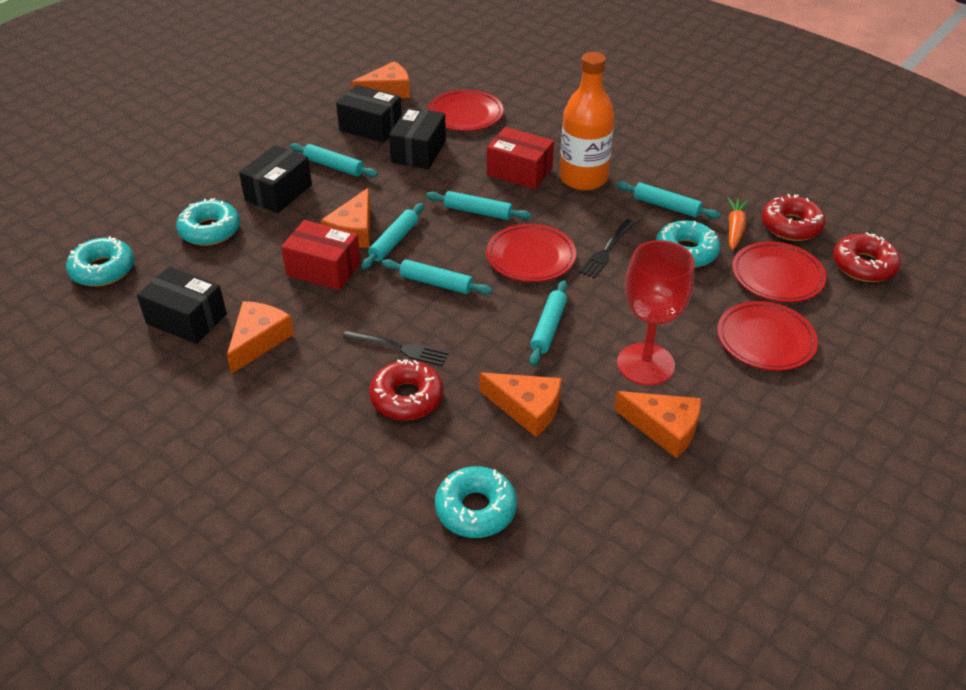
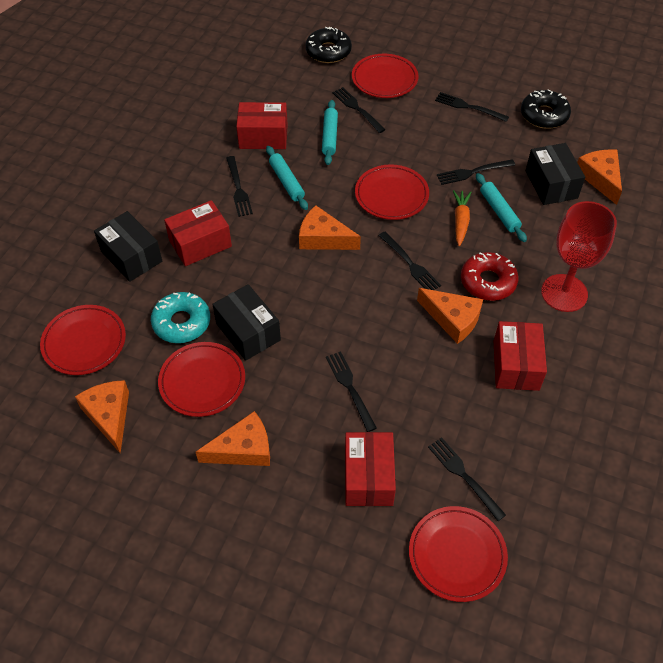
black box: [137,266,227,344] [239,145,312,213] [336,85,402,143] [389,107,446,169] = 4 -> [94,211,162,282] [213,284,281,361] [526,143,585,205] = 3
black donut: none = 0 -> [306,27,352,63] [521,89,571,129] = 2
black fork: [343,330,449,366] [579,219,635,279] = 2 -> [226,156,253,217] [326,351,377,432] [332,87,386,133] [378,232,441,290] [428,437,506,521] [435,92,509,122] [437,159,515,185] = 7
orange bottle: [560,52,614,191] = 1 -> none = 0
red box: [281,220,361,290] [487,127,554,189] = 2 -> [164,200,232,266] [236,102,288,149] [345,432,396,506] [494,321,547,391] = 4
red donut: [369,359,444,420] [762,194,825,241] [833,232,901,282] = 3 -> [461,252,518,301] = 1
red plate: [428,89,503,131] [486,224,576,282] [717,301,818,371] [732,241,826,302] = 4 -> [40,305,126,375] [158,342,245,417] [352,54,418,98] [355,164,429,220] [409,506,508,602] = 5
turquoise donut: [66,236,134,286] [176,198,240,246] [435,466,517,538] [656,220,720,268] = 4 -> [151,292,210,343] = 1
turquoise rolling pin: [290,143,378,177] [361,203,424,269] [381,259,492,295] [426,191,531,220] [529,280,568,366] [617,181,720,219] = 6 -> [266,146,308,210] [322,100,338,165] [476,173,527,242] = 3

